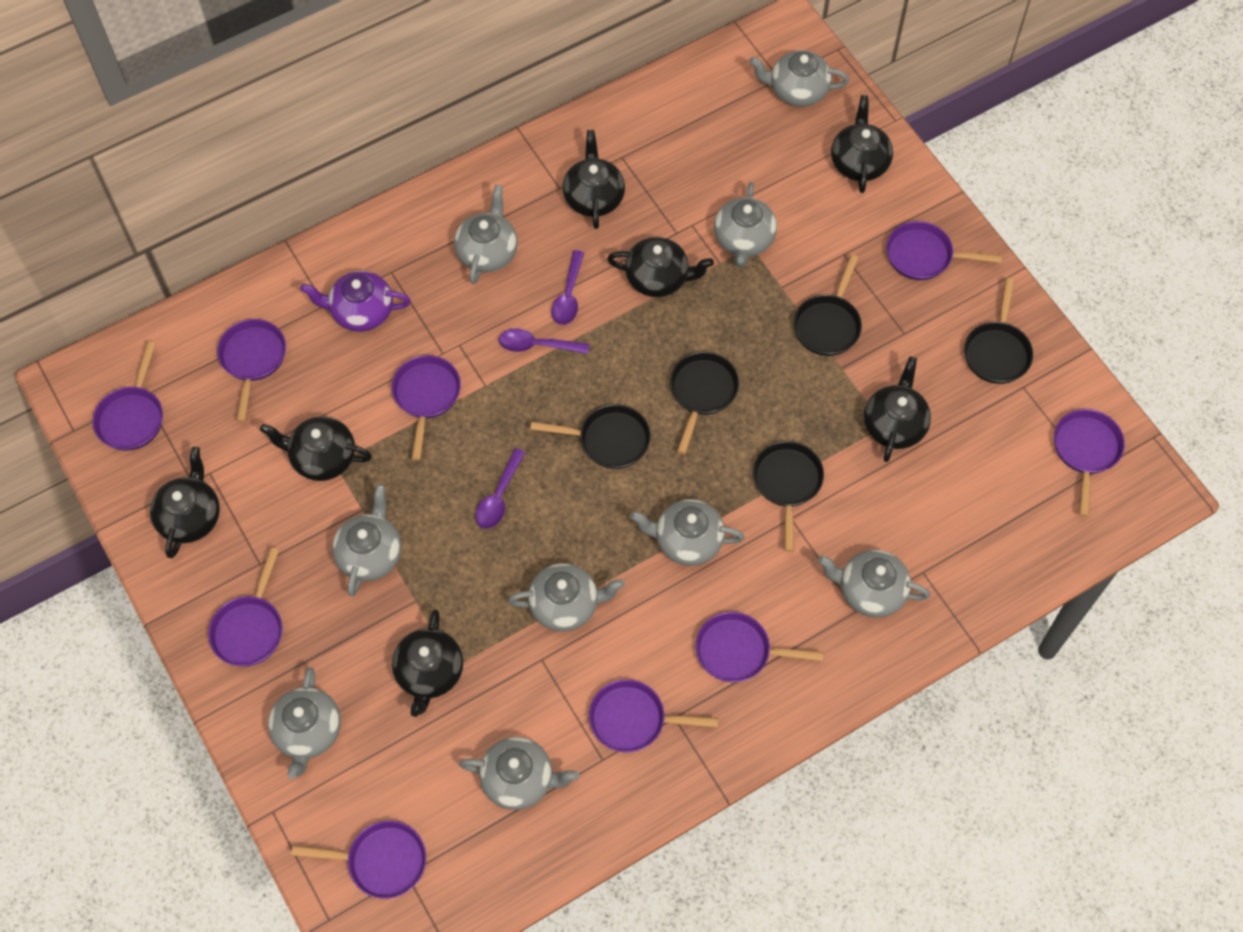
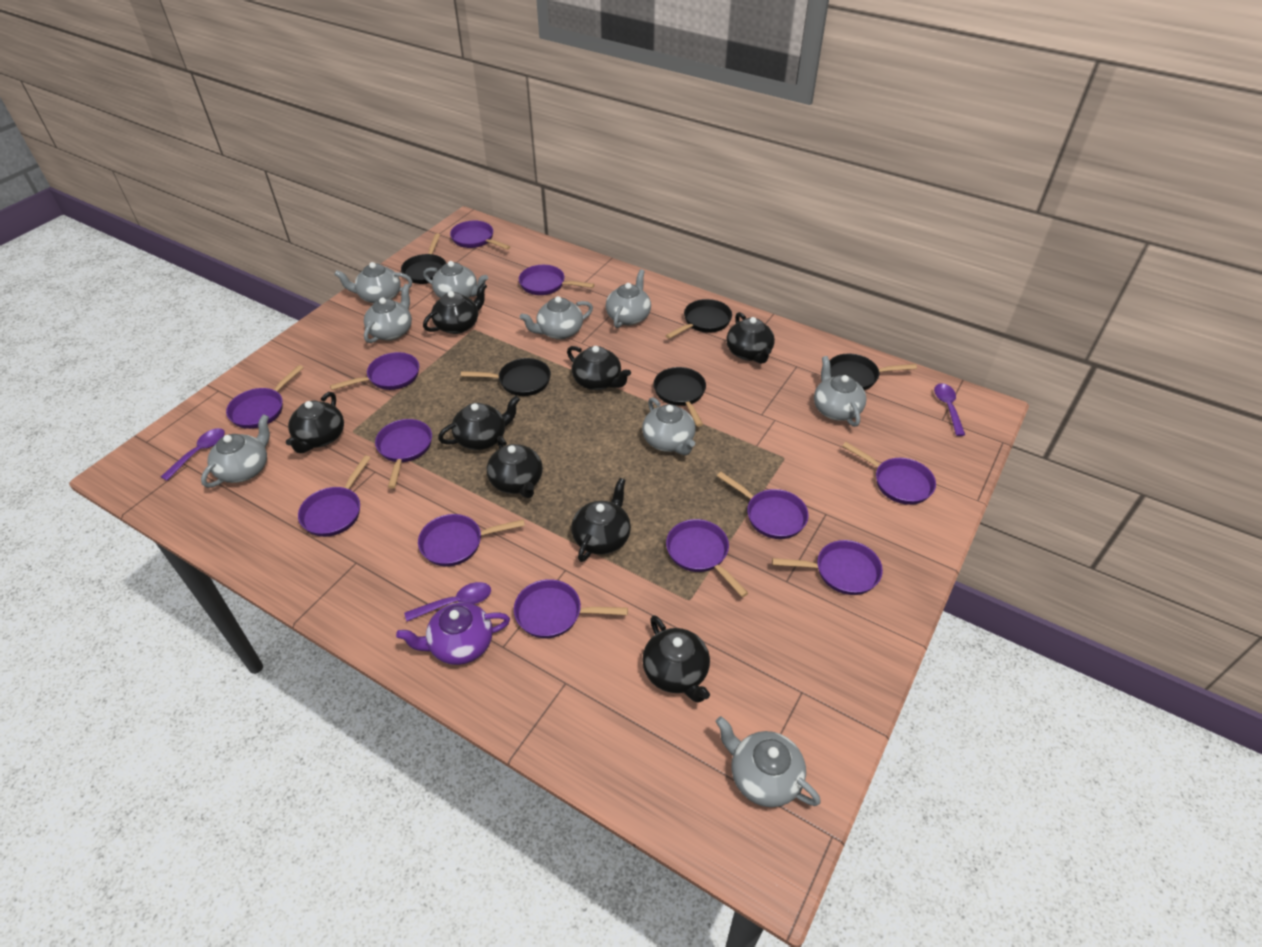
black teapot: [150,447,220,558] [260,416,372,481] [392,609,463,717] [563,130,625,229] [607,237,714,297] [831,95,893,193] [864,356,931,462] = 7 -> [286,392,344,453] [423,283,487,334] [438,396,520,450] [487,436,543,498] [567,346,631,390] [571,478,631,562] [642,615,710,703] [726,312,775,364] = 8
purple pan: [92,341,163,451] [208,548,283,667] [217,319,286,422] [291,820,426,899] [391,355,461,461] [589,679,719,752] [696,612,823,683] [886,221,1002,280] [1054,409,1125,517] = 9 -> [226,365,304,429] [298,455,371,537] [330,352,419,390] [375,419,432,489] [418,514,525,566] [450,220,510,250] [514,579,628,638] [519,265,594,295] [666,519,748,597] [717,472,809,539] [772,540,883,595] [842,442,936,505] = 12

